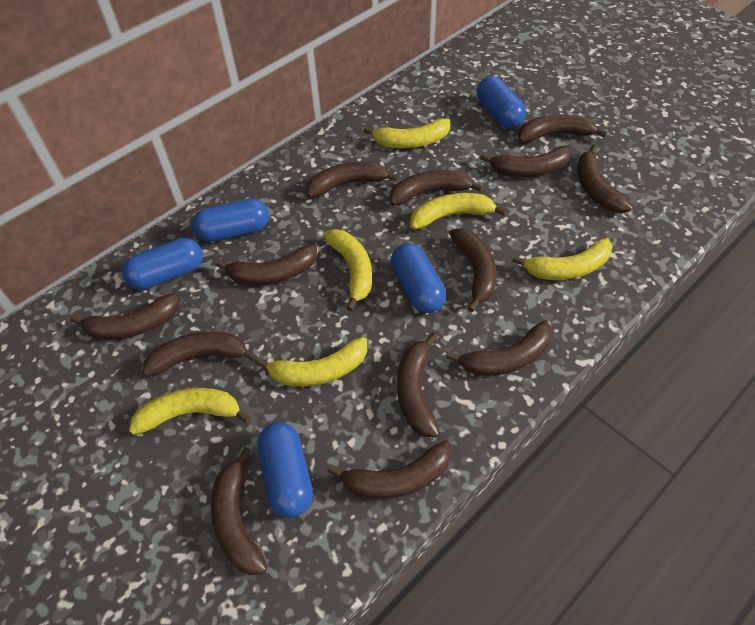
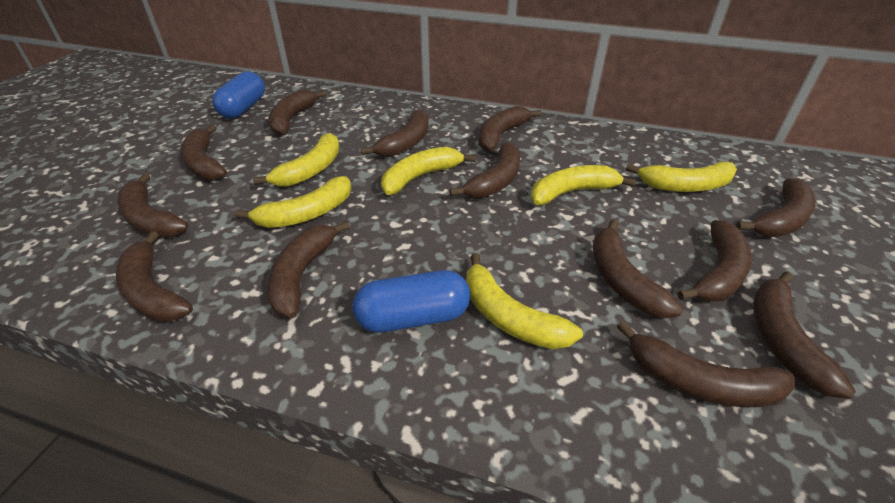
blue capsule: [122,238,203,290] [192,198,269,242] [257,422,313,518] [391,243,446,313] [477,76,526,128] = 5 -> [212,71,265,118] [353,270,470,333] = 2

